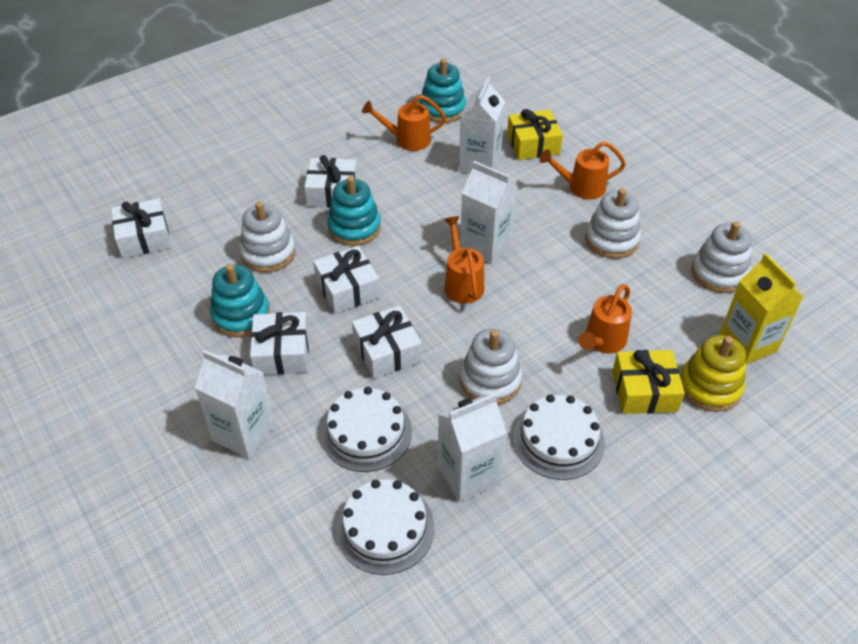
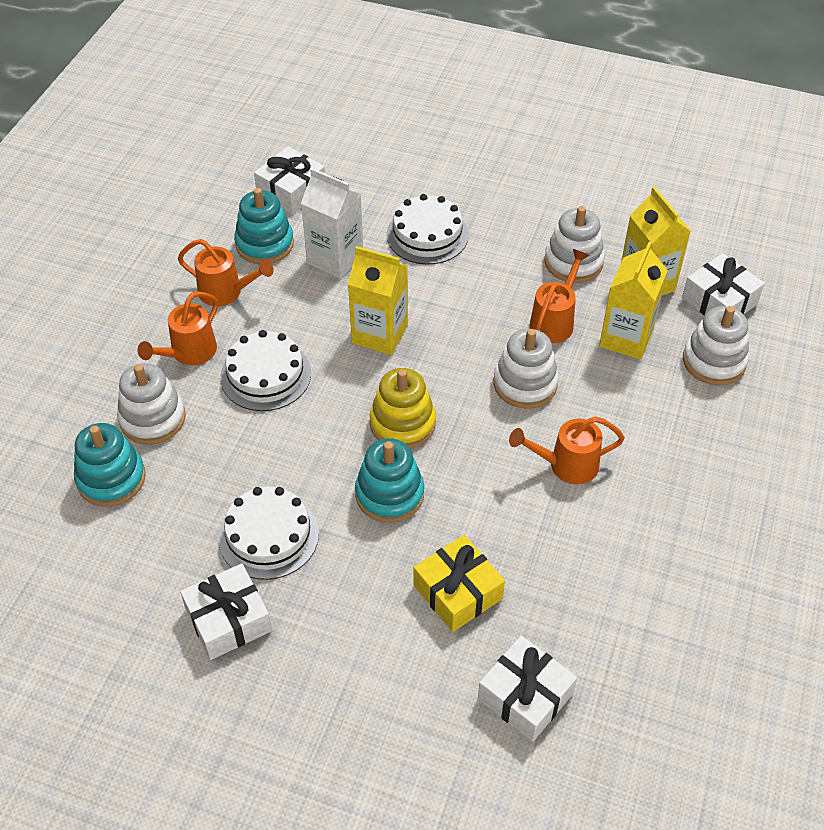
white carton: [195,350,275,458] [438,393,507,502] [459,77,505,173] [460,161,517,264] = 4 -> [301,168,363,279] = 1
white gift: [111,199,171,258] [250,312,309,375] [304,155,358,208] [313,246,380,314] [352,306,422,379] = 5 -> [180,563,272,660] [254,146,325,214] [478,636,577,742] [682,253,765,315] = 4
yellow carton: [719,253,803,364] = 1 -> [348,246,408,355] [599,241,668,359] [621,187,691,295] = 3
yellow gift: [507,109,563,160] [613,350,685,414] = 2 -> [413,535,505,632] = 1

